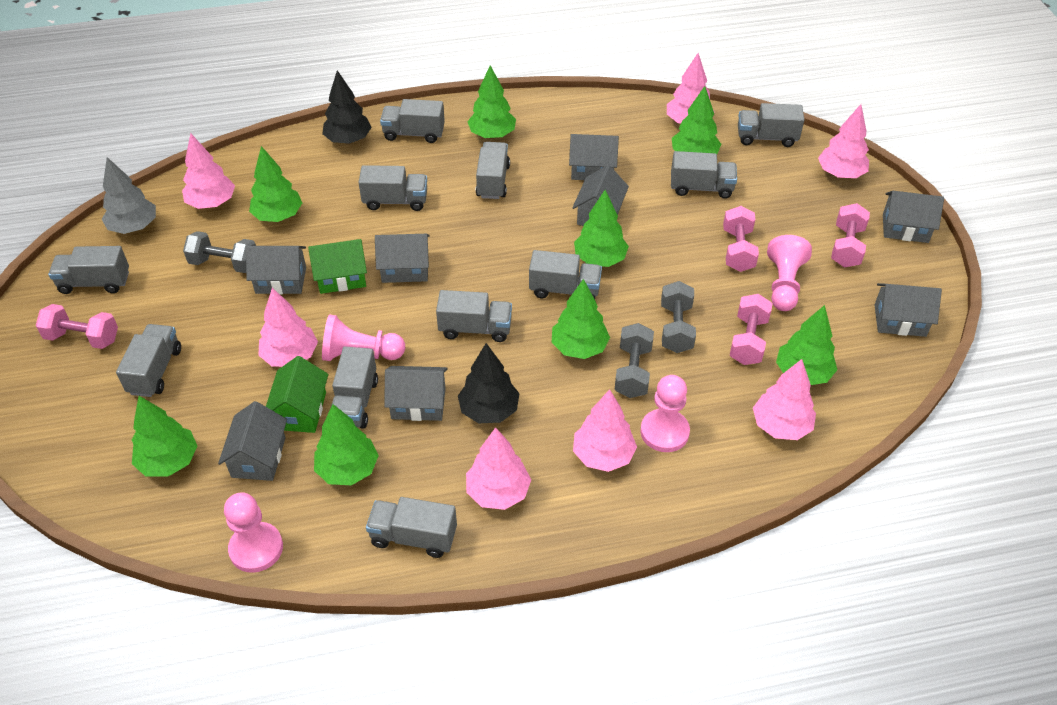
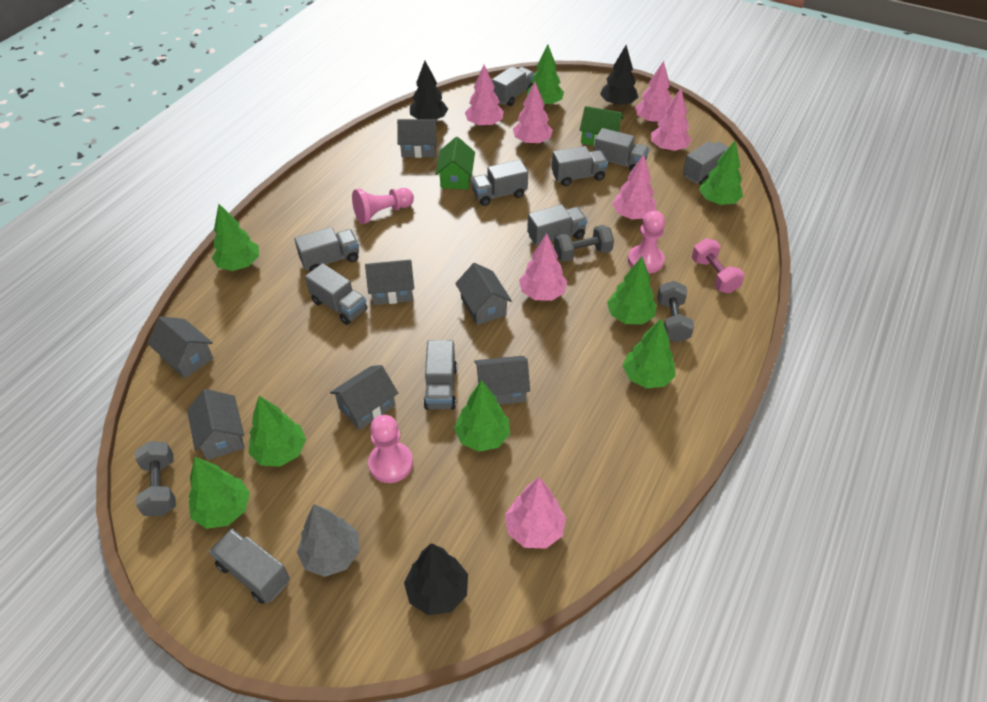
black tree: [322,70,372,144] [458,343,520,423] = 2 -> [404,543,468,615] [410,61,448,119] [600,45,638,107] = 3
grey house: [218,401,287,481] [246,246,306,295] [375,234,430,283] [384,366,448,421] [569,134,619,180] [572,165,629,226] [875,283,942,337] [883,191,944,243] = 8 -> [147,316,213,378] [187,389,244,460] [330,365,398,430] [365,260,414,305] [397,119,438,158] [455,263,512,325] [475,356,530,405] = 7
grey truck: [48,246,129,294] [116,324,181,397] [331,347,378,429] [358,165,427,211] [366,497,457,558] [380,99,445,143] [436,290,512,342] [476,142,510,199] [529,250,602,299] [671,151,737,199] [738,103,804,147] = 11 -> [209,529,290,604] [294,227,359,272] [305,263,367,325] [424,340,457,410] [471,160,528,206] [492,66,535,106] [527,204,588,246] [552,146,608,186] [594,128,649,172] [683,141,729,185] = 10
pink dumbbell: [36,304,118,349] [723,206,759,272] [730,294,773,365] [831,203,870,268] = 4 -> [692,238,745,293] = 1
pink pawn: [224,492,283,573] [322,314,405,361] [640,375,690,452] [767,235,812,311] = 4 -> [352,188,414,224] [368,415,413,483] [628,211,665,273] = 3

